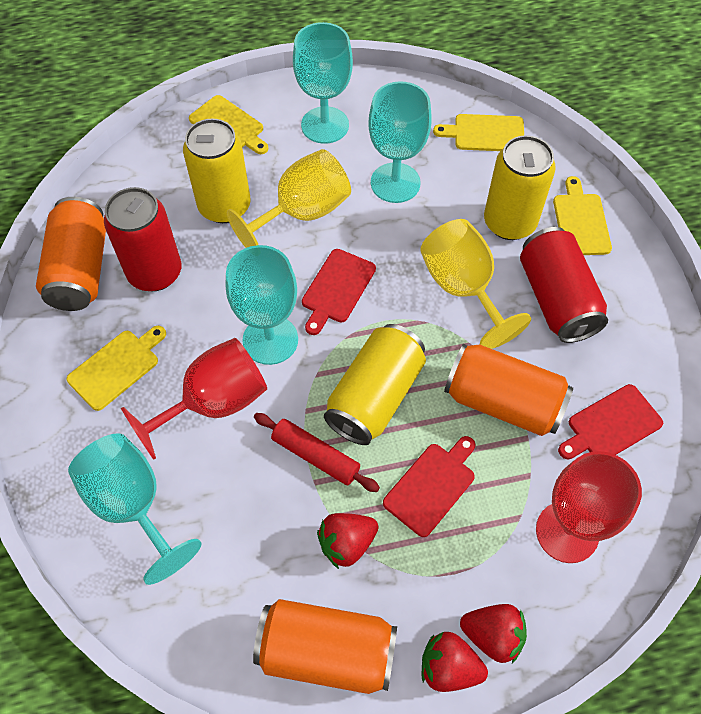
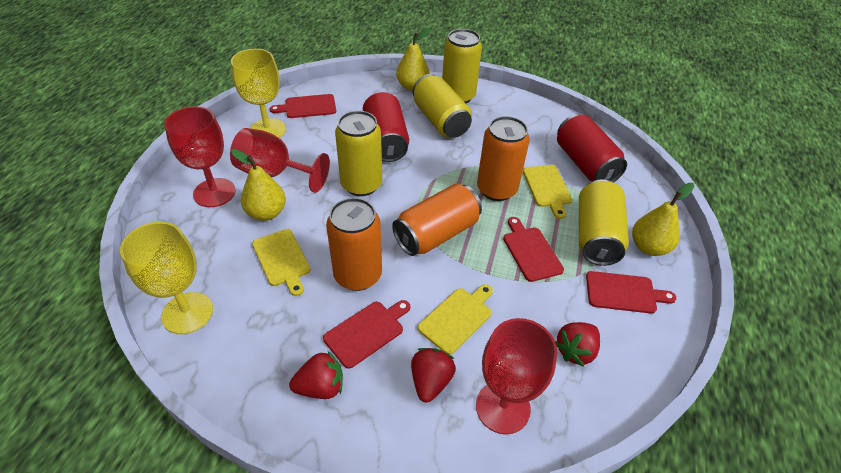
red cutting board: [302,249,376,335] [383,436,475,537] [558,384,663,459] = 3 -> [270,94,336,118] [323,300,410,369] [503,217,564,282] [586,271,676,314] = 4
red goblet: [121,338,267,460] [536,451,642,563] = 2 -> [164,106,236,207] [230,128,330,193] [476,318,557,434] = 3
red rolling pin: [254,413,380,492] = 1 -> none = 0
turquoise goblet: [68,433,202,585] [226,245,298,365] [293,22,353,144] [368,81,432,203] = 4 -> none = 0
yellow can: [183,119,251,223] [324,324,426,445] [484,135,556,240] = 3 -> [335,111,382,196] [413,74,472,138] [442,29,482,103] [579,180,629,266] = 4
yellow cutting board: [67,326,166,411] [189,95,269,154] [433,114,524,151] [553,176,612,255] = 4 -> [252,229,310,296] [418,284,493,355] [523,165,572,219] = 3
yellow pear: none = 0 -> [231,149,286,221] [396,28,430,91] [632,183,694,256] = 3

